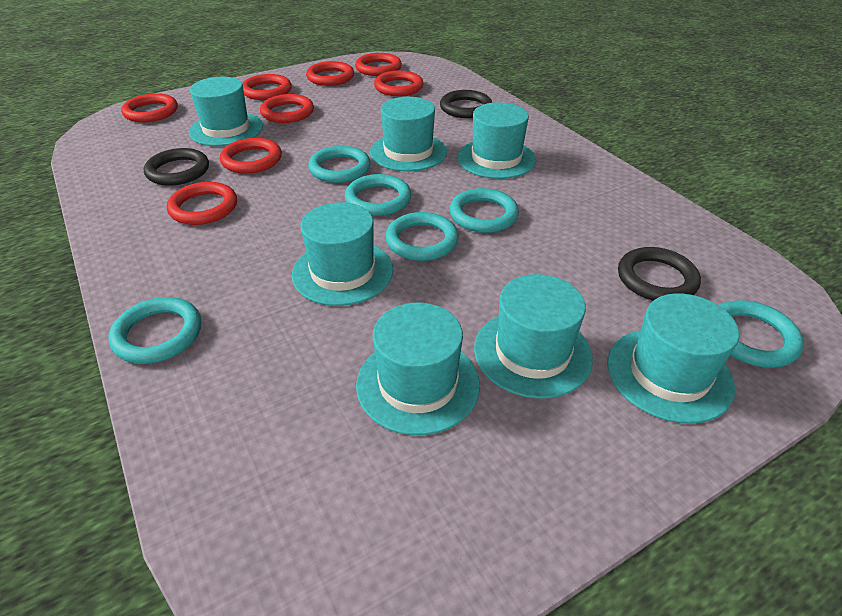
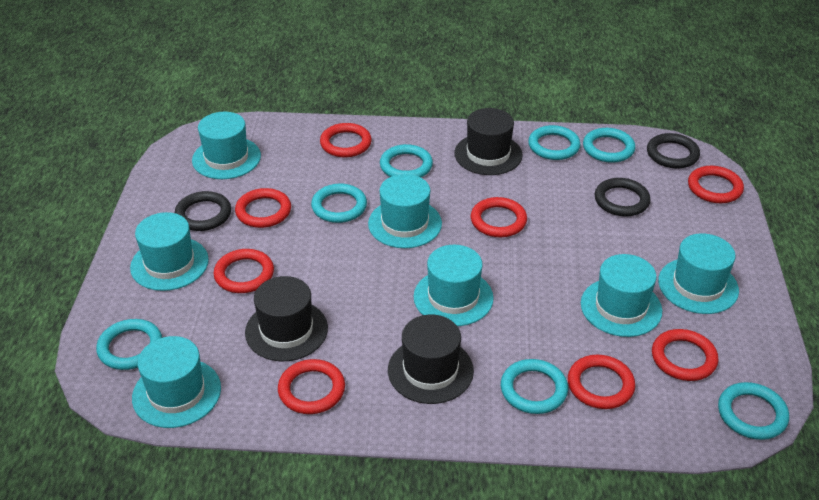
black hat: none = 0 -> [245,276,328,361] [388,315,474,404] [454,108,523,175] = 3
turquoise ring: [109,297,201,364] [308,146,371,183] [344,174,411,216] [385,212,459,261] [449,188,519,233] [719,300,804,368] = 6 -> [96,319,162,370] [311,184,367,223] [380,144,433,177] [501,359,568,414] [528,125,580,160] [583,128,635,163] [718,382,789,440] = 7

